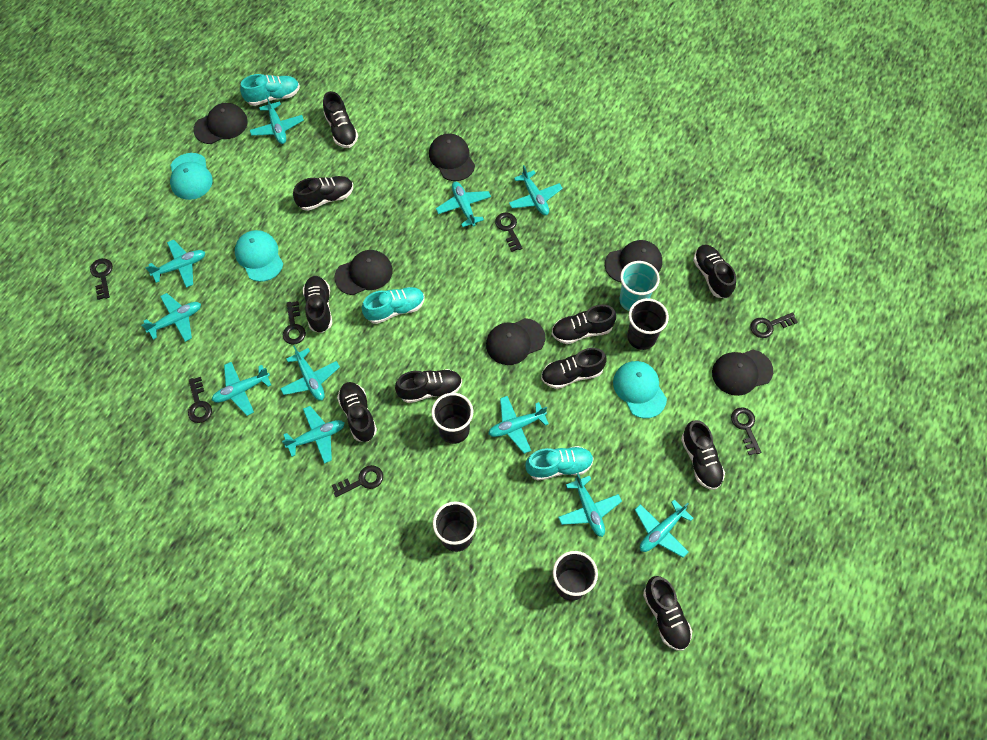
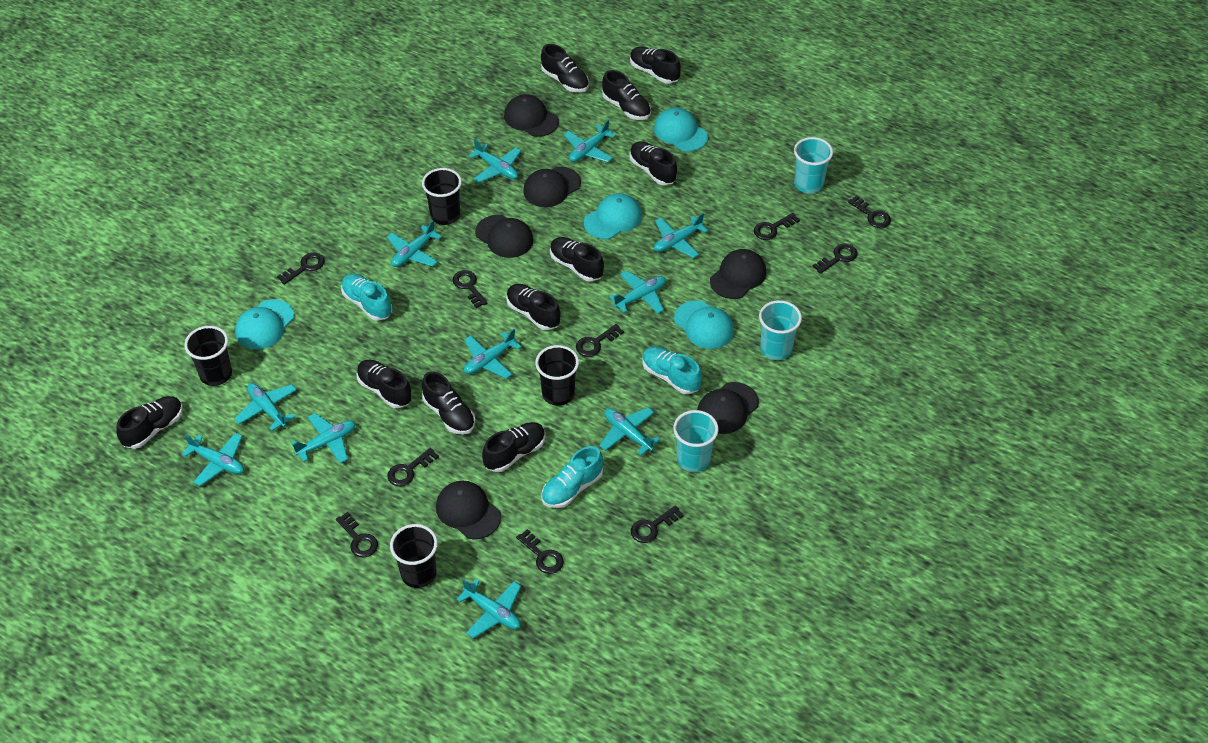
black key: [90,258,113,300] [188,377,212,423] [283,301,306,344] [332,465,383,497] [495,212,522,252] [731,407,761,455] [750,312,798,338] = 7 -> [277,252,325,285] [336,512,378,558] [387,448,439,486] [452,270,487,308] [516,529,564,574] [576,324,624,357] [631,505,684,543] [754,213,800,240] [812,244,858,274] [848,195,891,228] = 10
turquoise cap: [170,153,213,200] [235,230,283,282] [613,361,667,418] = 3 -> [235,299,294,350] [584,193,642,239] [654,107,708,152] [674,300,734,349] = 4
turquoise cup: [619,261,660,311] = 1 -> [673,410,719,472] [759,300,802,360] [794,137,833,194] = 3

